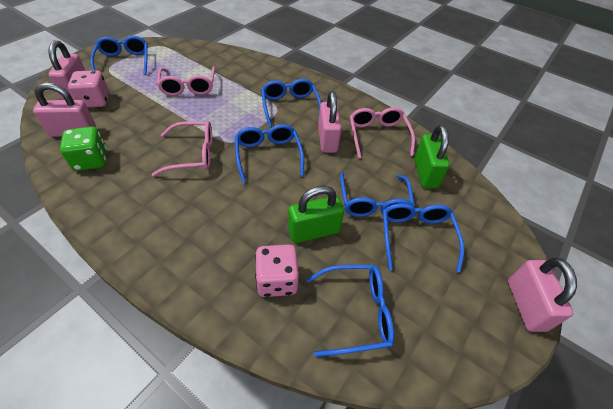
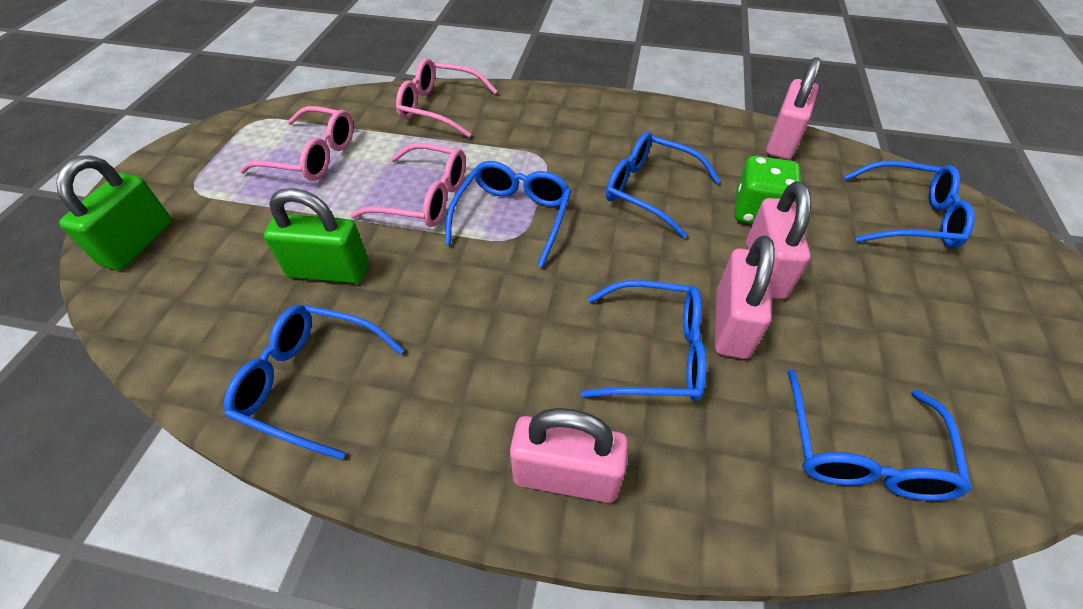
pink dice: [68,70,109,108] [255,245,299,297] = 2 -> none = 0

